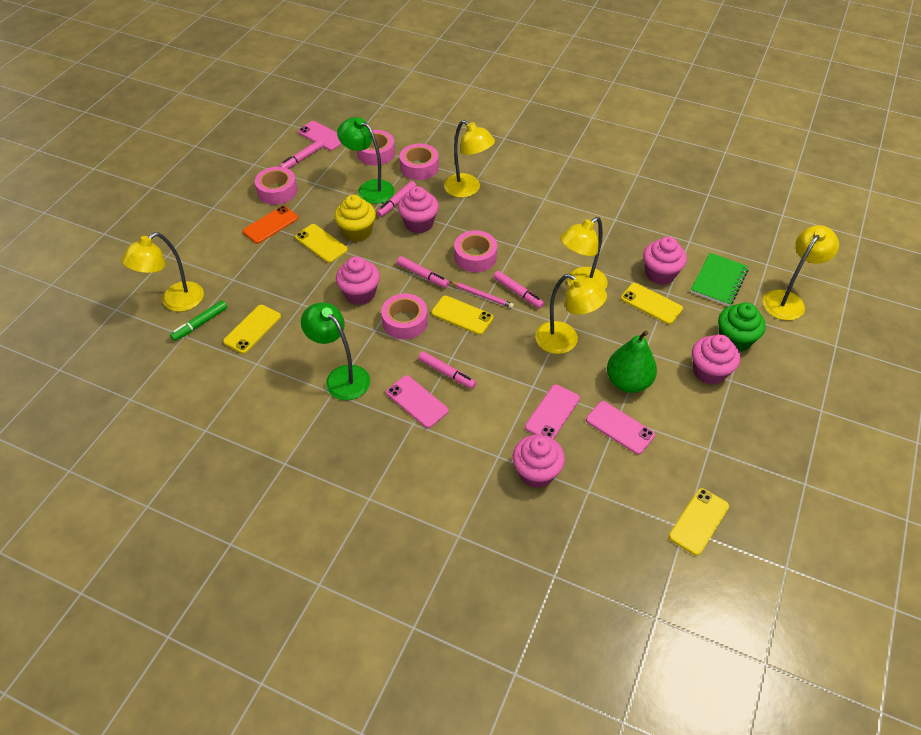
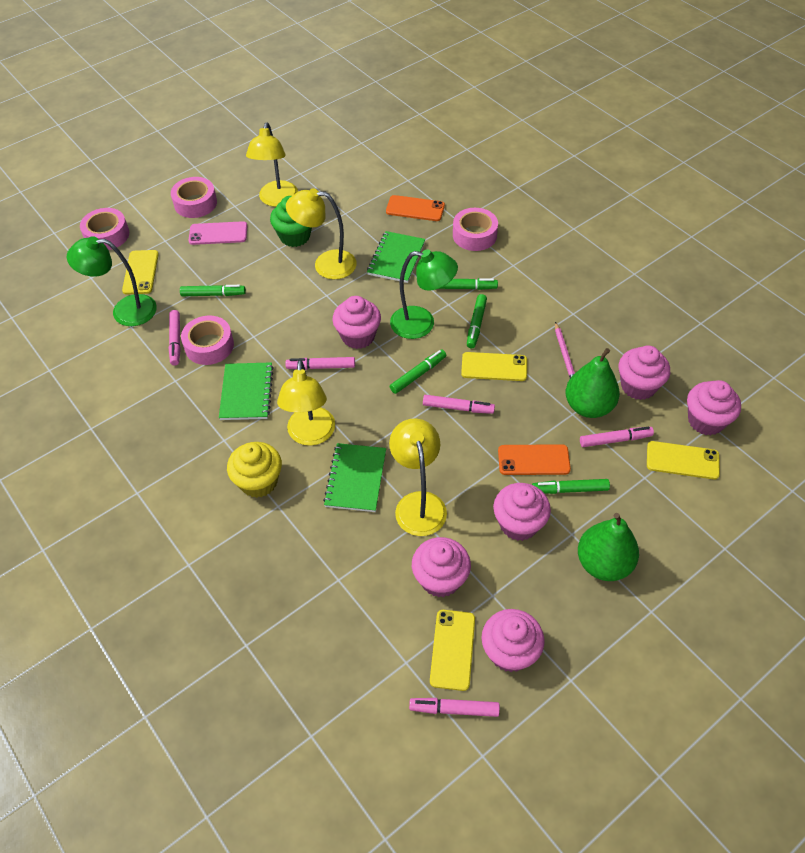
green marker: [170,300,227,341] = 1 -> [180,285,246,296] [390,349,446,394] [439,278,498,290] [467,294,487,348] [532,479,610,494] = 5
green notebook: [690,253,749,306] = 1 -> [219,362,274,420] [323,443,386,512] [367,231,425,283] = 3
green pear: [607,330,657,393] = 1 -> [566,348,620,418] [578,513,639,581] = 2
orange phone: [243,206,298,244] = 1 -> [386,195,445,221] [498,444,571,475] = 2
pink cupcake: [336,256,380,305] [398,186,439,234] [513,435,565,488] [643,237,687,285] [692,334,740,385] = 5 -> [332,296,381,349] [412,537,471,598] [481,609,545,672] [493,483,551,541] [619,346,670,400] [687,380,741,435] = 6
pink phone: [298,121,342,151] [386,375,449,428] [525,384,580,439] [586,401,655,454] = 4 -> [189,221,247,245] = 1
pink tape: [255,167,297,205] [357,130,395,166] [381,294,428,339] [400,144,439,180] [454,230,497,272] = 5 -> [80,208,129,250] [171,177,217,218] [181,316,234,365] [453,208,498,251] = 4
yellow lamp: [122,232,204,312] [444,120,495,198] [535,274,607,354] [560,217,608,290] [763,225,839,320] = 5 -> [246,122,298,207] [277,360,335,446] [286,188,357,279] [389,418,447,536] = 4
yellow phone: [223,305,281,354] [295,224,348,263] [431,296,493,335] [621,283,683,324] [669,488,729,556] = 5 -> [122,250,159,294] [430,610,475,691] [461,352,527,381] [647,441,720,479] = 4

